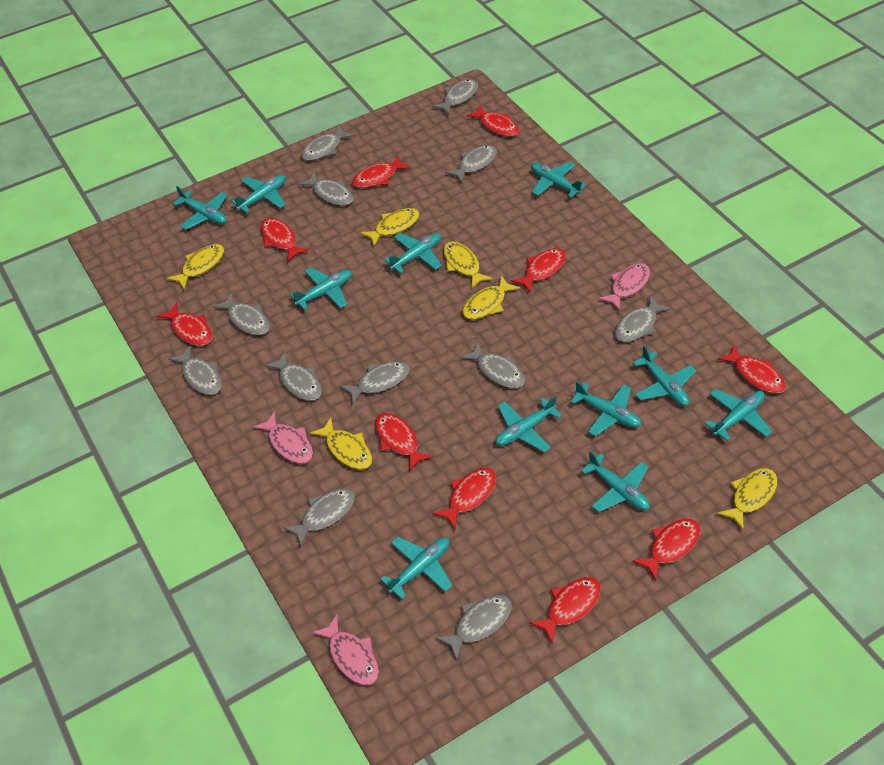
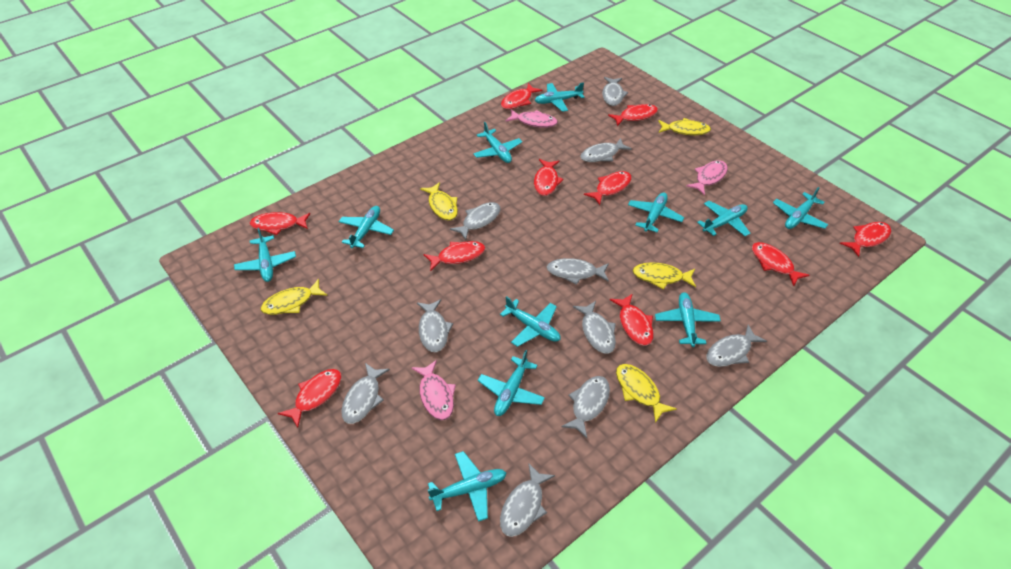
grey fish: [168,345,222,395] [213,293,270,335] [264,351,322,401] [283,488,355,547] [299,172,353,206] [301,126,354,160] [340,361,410,404] [432,79,478,115] [436,595,511,661] [445,145,497,183] [461,342,525,388] [614,296,671,342] = 12 -> [341,363,390,424] [417,299,453,352] [450,202,501,240] [500,463,555,537] [547,258,609,285] [561,376,610,438] [573,301,616,353] [580,138,632,162] [602,77,628,106] [706,325,767,367] = 10
yellow fish: [167,244,224,289] [310,417,373,470] [360,208,420,246] [443,242,493,289] [462,275,520,320] [717,468,778,530] = 6 -> [261,279,328,315] [420,182,458,221] [616,364,676,423] [632,262,696,289] [658,118,711,135] = 5

